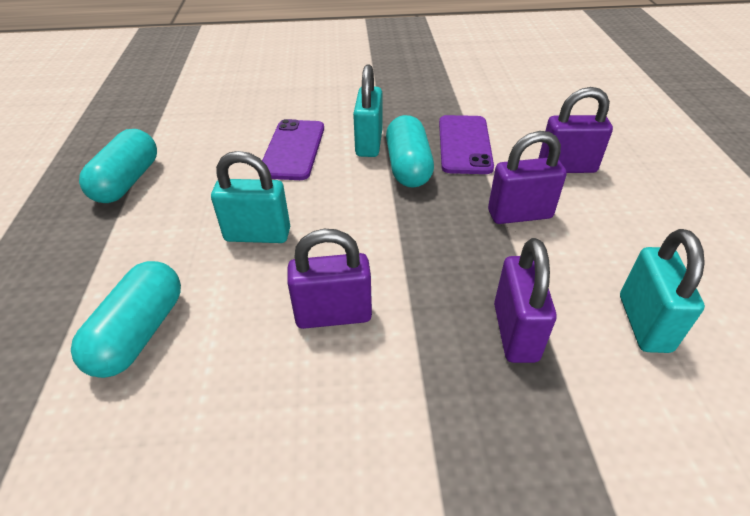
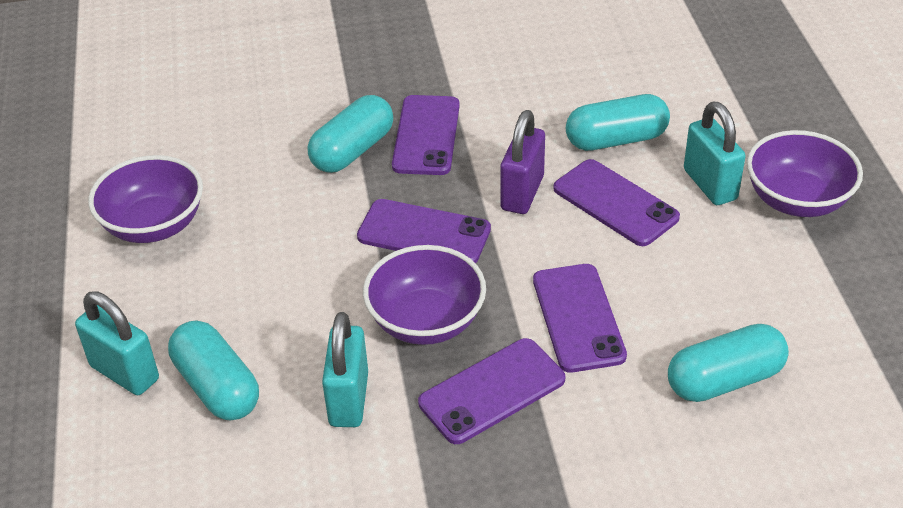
purple bowl: none = 0 -> [88,155,203,243] [363,245,486,345] [746,130,863,217] = 3
purple padlock: [287,229,372,329] [488,131,567,224] [494,238,557,363] [538,87,613,173] = 4 -> [500,110,545,214] = 1
purple phone: [262,119,324,180] [439,115,494,174] = 2 -> [357,199,491,263] [392,95,460,175] [418,338,565,444] [533,264,627,373] [553,159,680,246] = 5
turquoise capsule: [71,261,181,378] [79,129,157,203] [386,115,434,188] = 3 -> [168,320,259,421] [308,95,393,173] [566,94,670,151] [668,324,789,402] = 4

